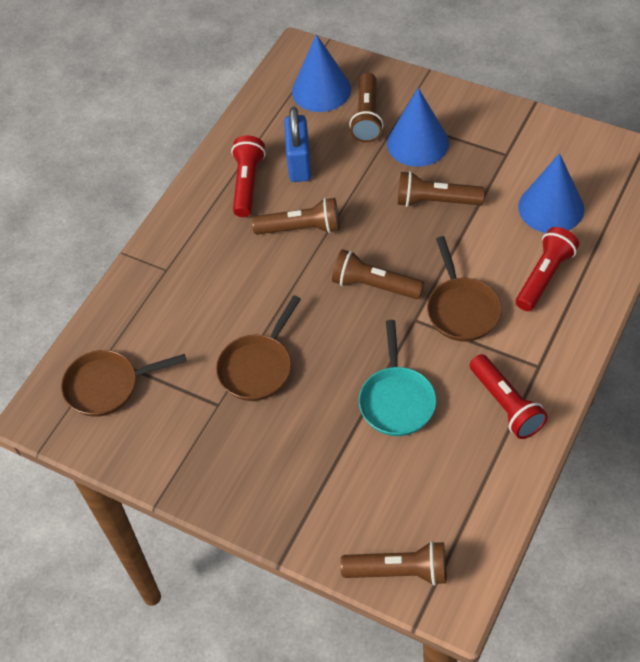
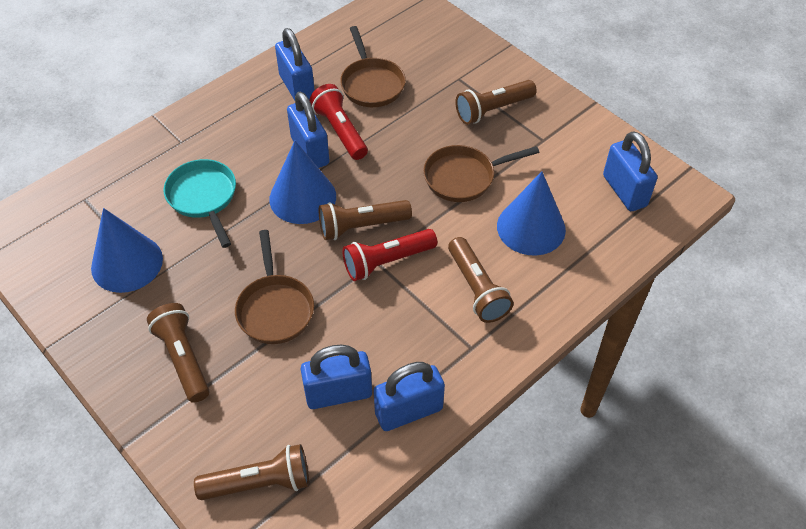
blue padlock: [284,107,311,182] = 1 -> [275,28,315,101] [287,92,330,168] [301,345,372,409] [374,362,445,431] [603,131,658,211] = 5
red flashlight: [231,135,265,217] [470,354,548,439] [516,227,579,311] = 3 -> [310,84,368,160] [342,229,437,281] = 2

